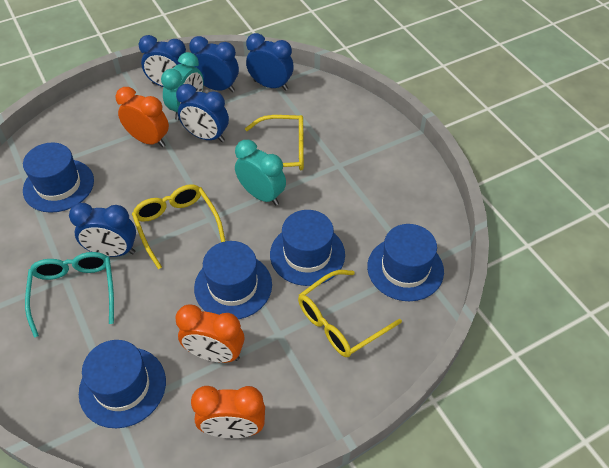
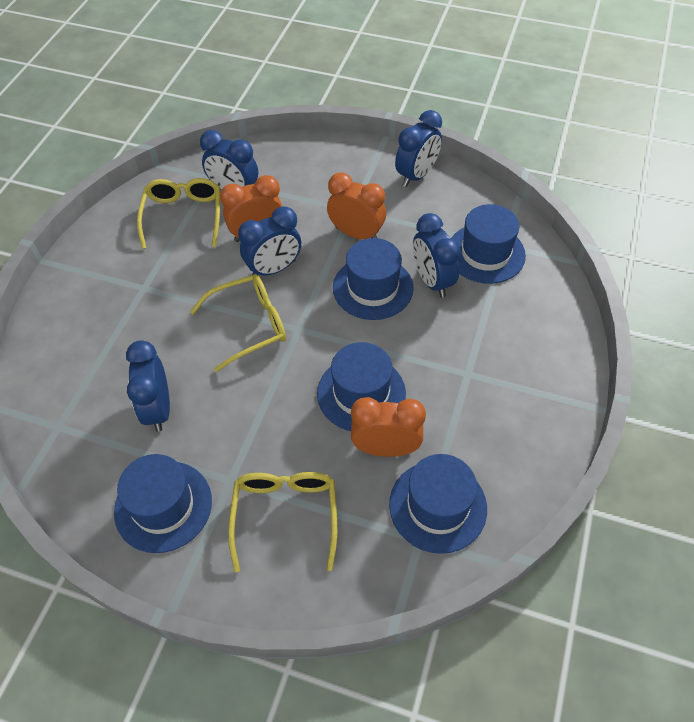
turquoise clock: [161,52,204,120] [235,140,286,206] = 2 -> none = 0
turquoise glasses: [25,252,114,338] = 1 -> none = 0

